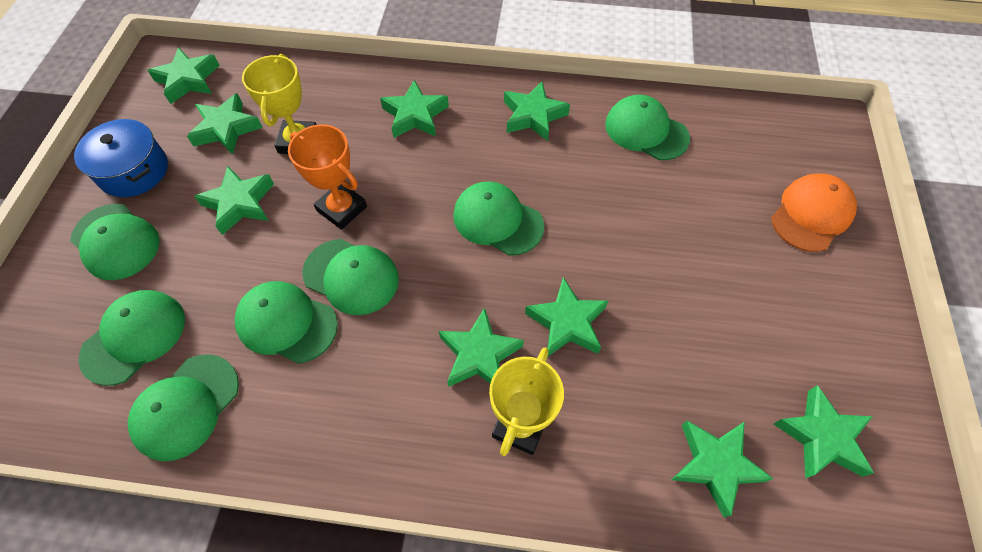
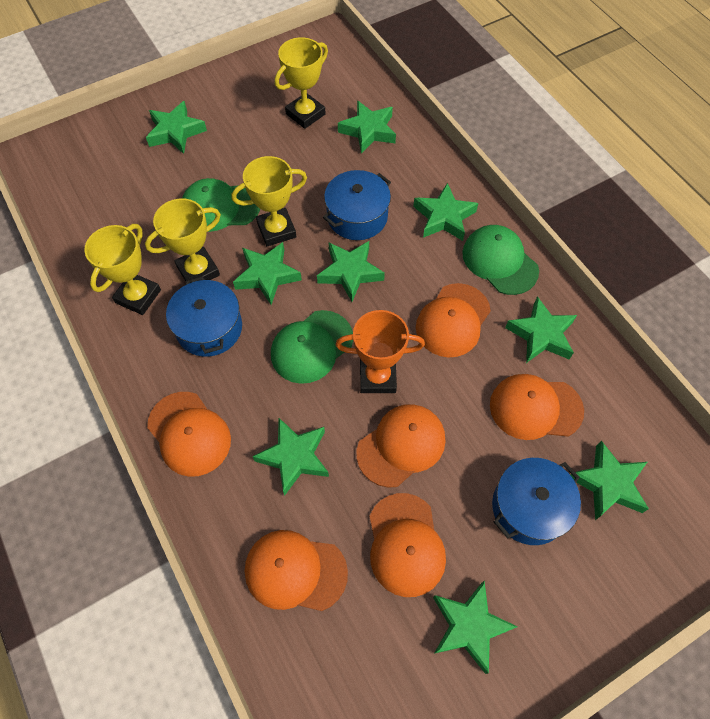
blue pot: [74,119,168,197] = 1 -> [166,276,242,357] [323,170,391,240] [492,458,581,545] = 3
green cap: [70,204,160,280] [78,290,185,386] [128,354,239,461] [235,281,338,364] [302,239,399,315] [453,181,544,256] [605,95,690,160] = 7 -> [182,178,260,232] [271,310,353,384] [462,225,539,295] = 3
orange cap: [771,174,857,252] = 1 -> [147,392,231,477] [245,530,348,611] [357,404,445,488] [369,493,446,597] [416,283,491,357] [490,374,584,440] = 6
yellow trophy: [242,54,317,154] [489,348,564,456] = 2 -> [84,224,161,315] [145,198,221,281] [232,156,307,246] [275,37,328,129] = 4

